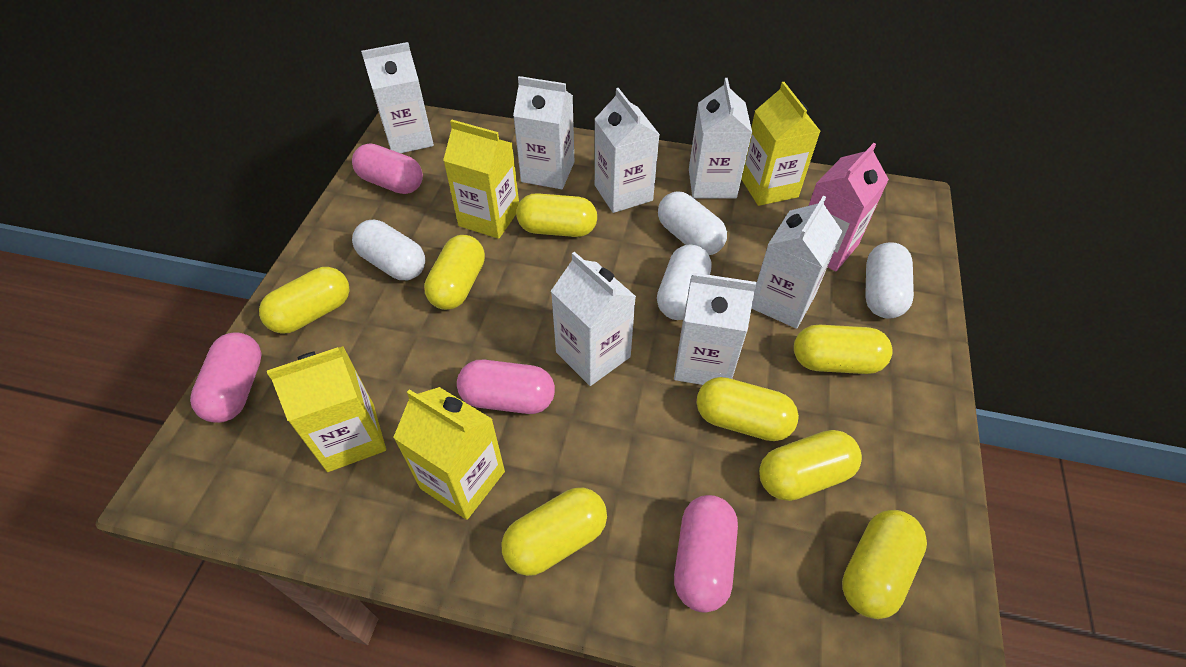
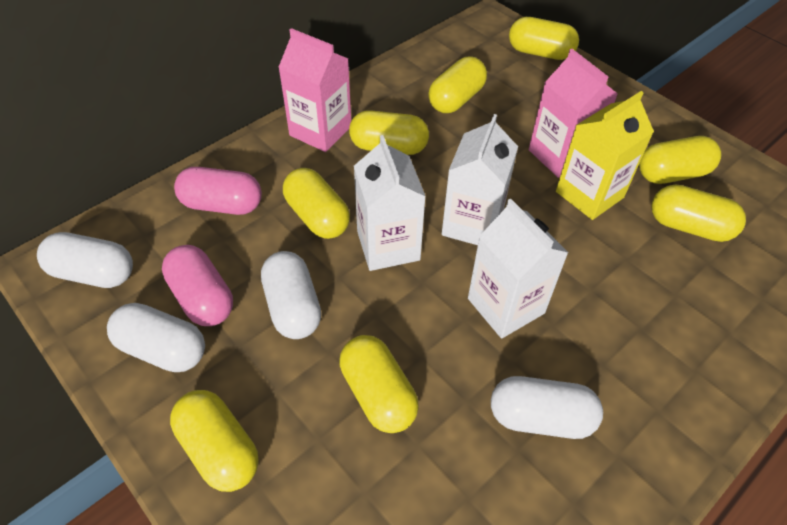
pink capsule: [190,332,262,423] [352,143,423,194] [457,360,555,414] [674,495,738,613] = 4 -> [162,245,233,326] [174,167,262,215] = 2
pink carton: [809,143,889,271] = 1 -> [278,28,351,152] [529,49,618,178] = 2
white carton: [361,42,434,153] [513,76,574,189] [551,252,636,386] [595,88,660,213] [674,272,757,385] [689,78,752,199] [751,196,843,329] = 7 -> [354,135,426,271] [442,114,518,245] [468,199,569,339] = 3
yellow carton: [267,346,386,472] [393,387,505,520] [443,120,519,239] [741,82,820,206] = 4 -> [556,91,654,220] = 1

